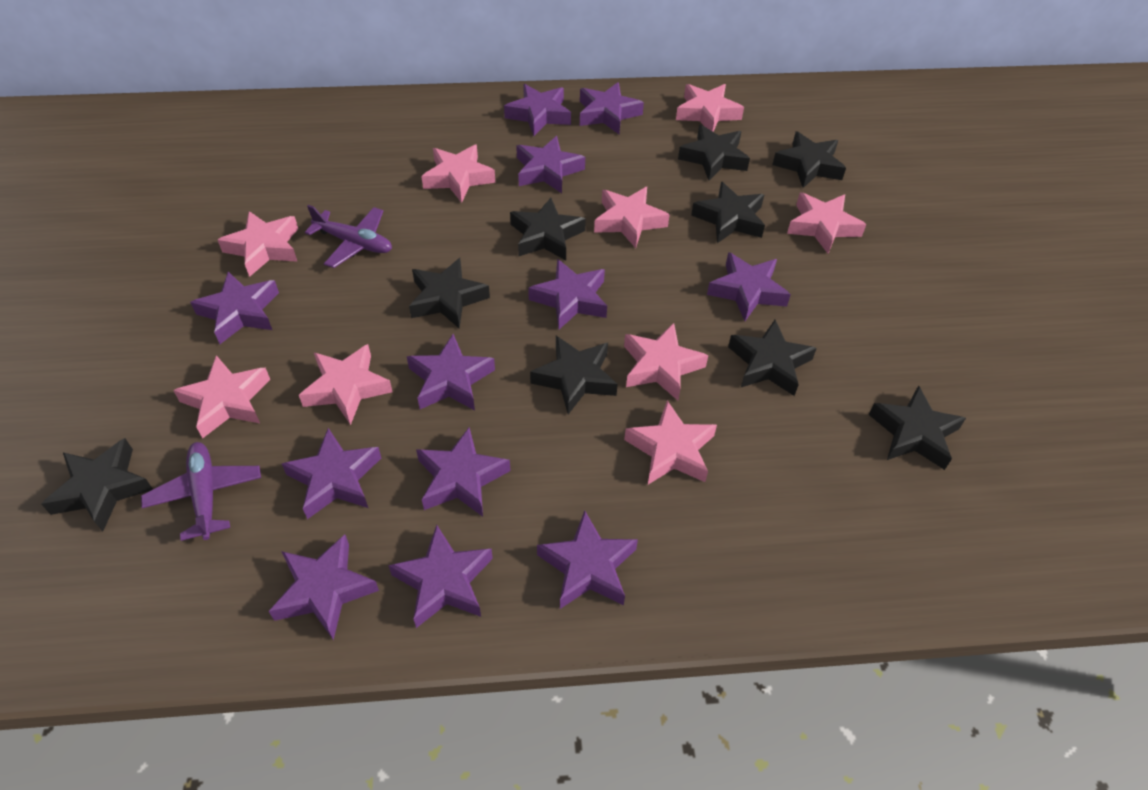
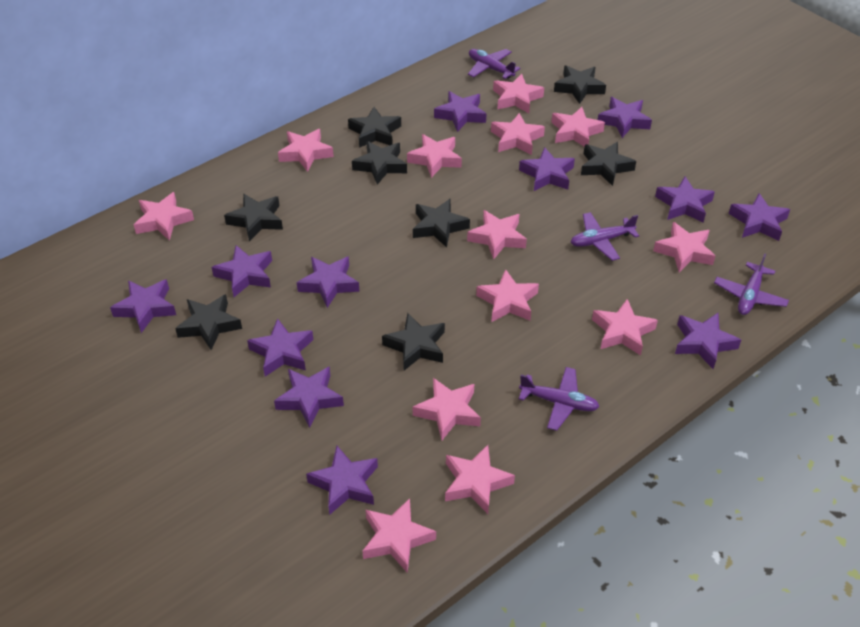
black star: [41,438,153,532] [409,258,490,328] [510,198,586,260] [530,336,618,414] [678,125,750,180] [691,182,765,243] [728,320,817,396] [772,131,846,188] [869,385,966,470] = 9 -> [175,294,242,350] [224,193,283,241] [348,107,401,148] [352,141,407,185] [382,313,445,370] [413,199,470,248] [554,65,606,104] [581,142,636,186] = 8
pink star: [173,355,270,438] [218,211,298,277] [299,344,393,425] [421,145,495,203] [594,187,670,248] [624,323,708,400] [624,400,717,484] [676,84,744,132] [787,193,867,253] = 9 -> [134,192,194,241] [278,129,334,172] [363,498,436,573] [407,134,462,178] [413,378,481,440] [445,445,515,514] [467,210,527,260] [476,269,539,322] [491,113,545,155] [493,74,544,113] [551,107,605,147] [592,299,658,355] [653,222,715,272] = 13
purple plane: [141,442,261,541] [305,205,392,268] = 2 -> [468,49,520,79] [519,367,599,431] [570,212,639,261] [714,254,789,315] = 4

